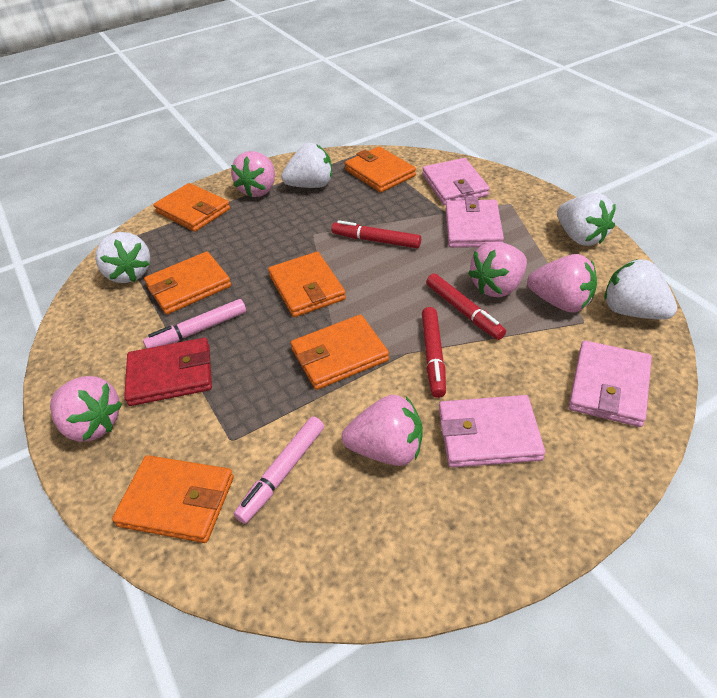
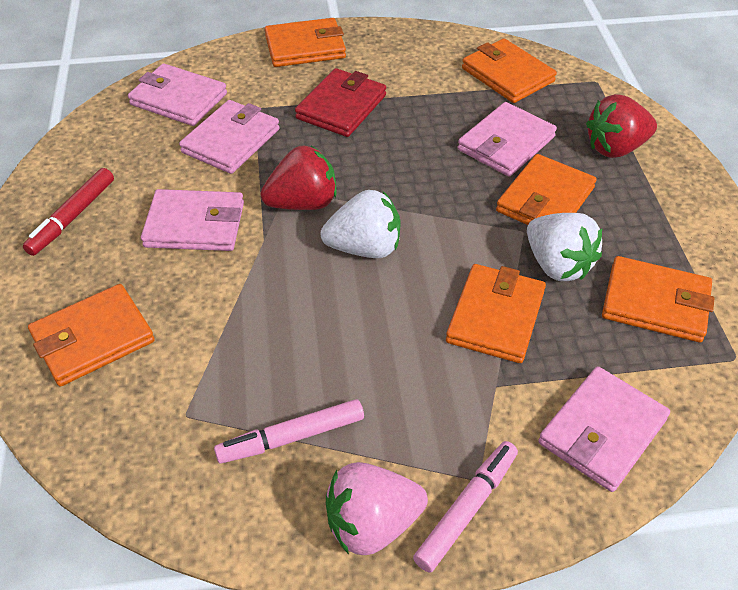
pink strawberry: [50,376,122,442] [231,151,275,197] [342,395,423,466] [468,242,527,297] [527,254,597,313] = 5 -> [326,462,428,555] = 1
pink wallet: [422,158,490,205] [439,395,545,468] [446,197,504,248] [569,340,652,427] = 4 -> [128,63,227,126] [141,189,244,251] [179,100,280,174] [458,102,557,177] [538,366,670,492] = 5
red marker: [332,220,421,248] [422,307,446,398] [426,273,506,340] = 3 -> [23,168,114,256] = 1
red strawberry: none = 0 -> [260,146,337,210] [586,94,657,158] = 2
white strawberry: [95,232,150,283] [281,143,332,188] [557,193,616,246] [604,259,677,319] = 4 -> [320,190,401,258] [527,213,602,281] = 2

